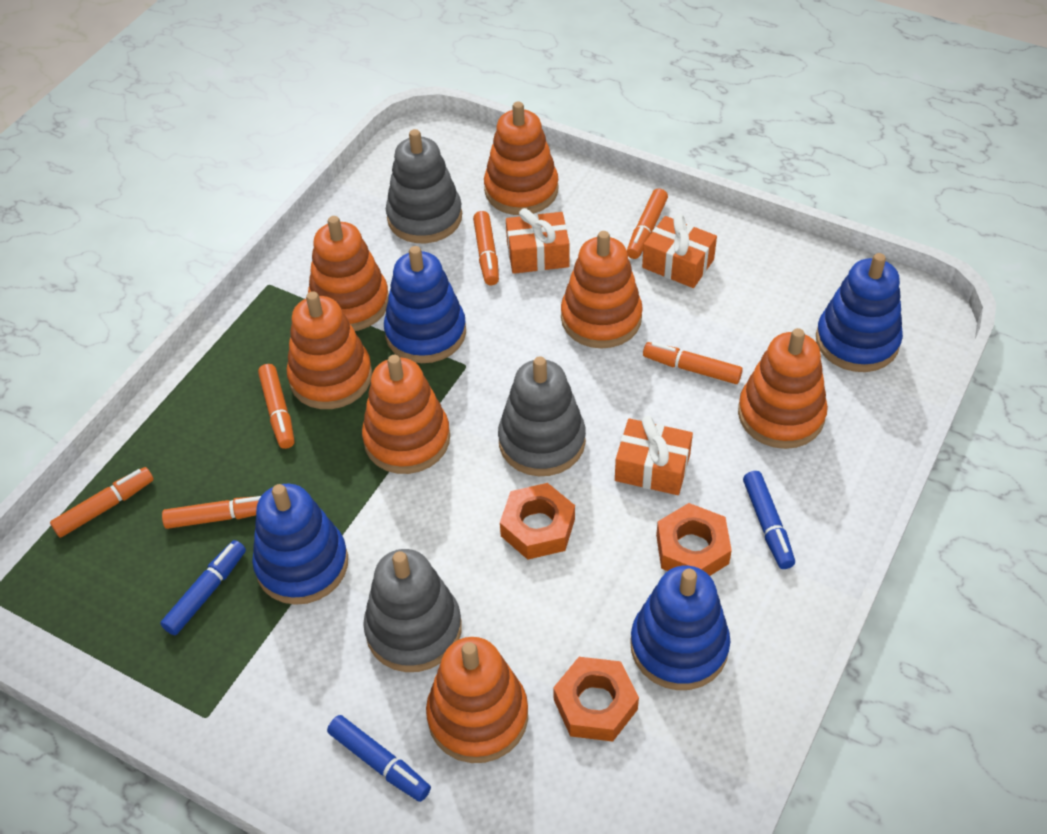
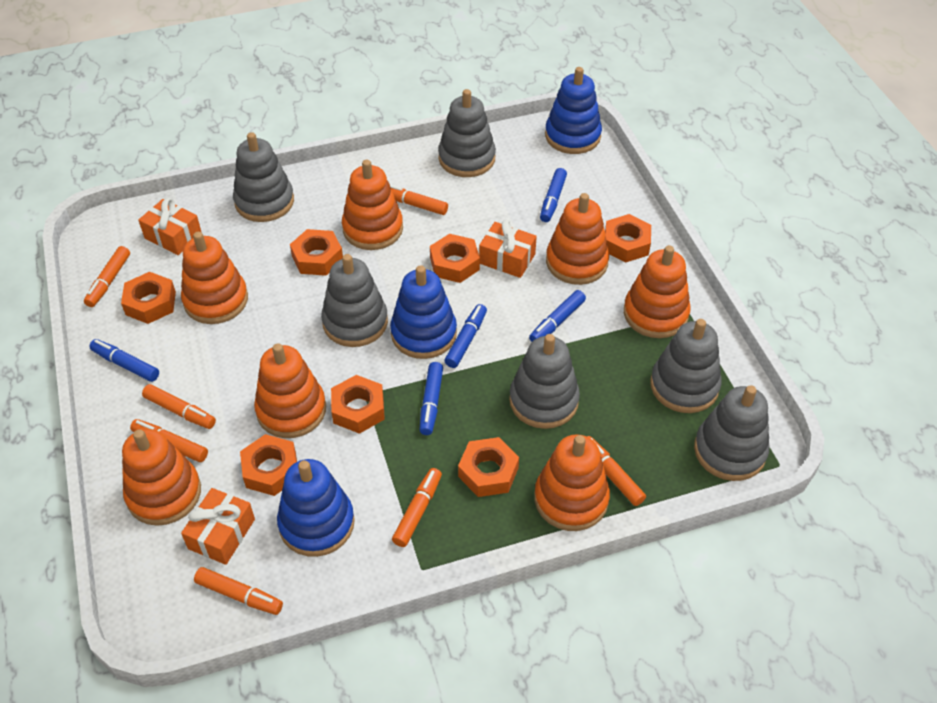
blue marker: [160,540,246,635] [327,715,431,802] [743,471,795,569] = 3 -> [89,339,159,382] [420,362,443,435] [444,304,487,368] [529,290,586,342] [540,168,567,222] = 5
blue stacking toy: [252,484,348,605] [384,246,466,363] [630,566,730,690] [816,253,903,372] = 4 -> [277,459,355,557] [390,265,457,359] [545,67,602,154] = 3
grey stacking toy: [363,549,462,672] [386,129,462,243] [498,357,586,476] = 3 -> [233,132,294,222] [321,254,388,347] [438,89,496,177] [509,334,580,429] [650,319,721,413] [694,385,770,481] = 6
orange marker: [50,467,154,538] [162,496,261,529] [258,364,295,449] [473,211,499,285] [627,188,668,259] [643,342,743,384] = 6 -> [84,246,130,307] [130,419,208,462] [142,384,216,429] [194,567,283,615] [390,185,448,215] [392,468,442,547] [587,436,646,506] = 7
orange nut: [500,483,575,560] [553,657,639,742] [656,503,732,576] = 3 -> [121,272,176,324] [240,434,297,496] [290,229,343,276] [331,375,385,434] [430,234,480,283] [458,437,519,497] [605,214,651,263] = 7

